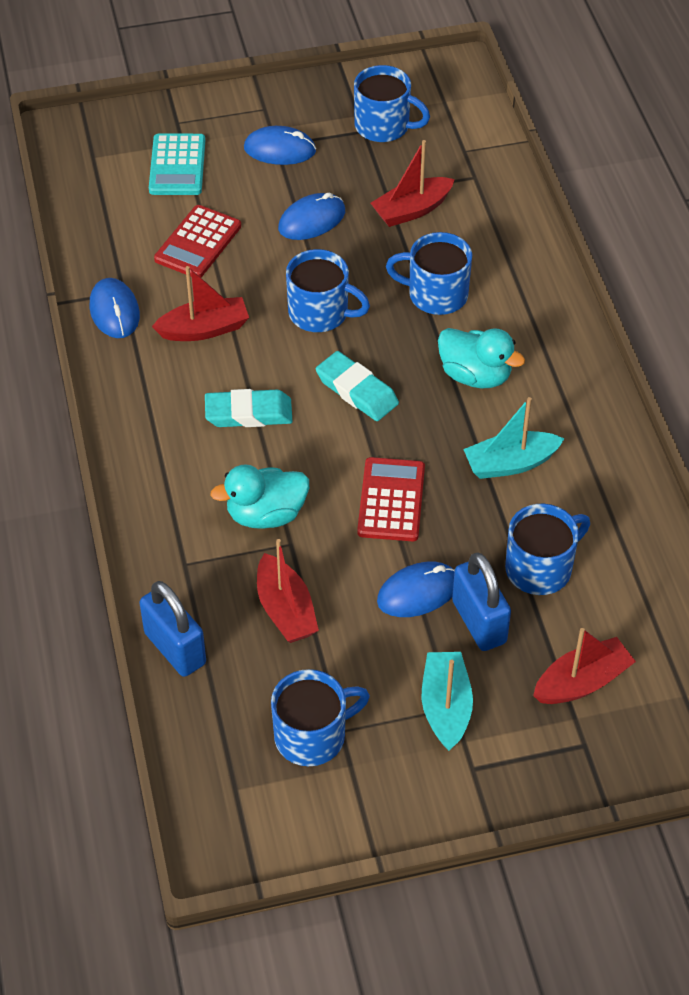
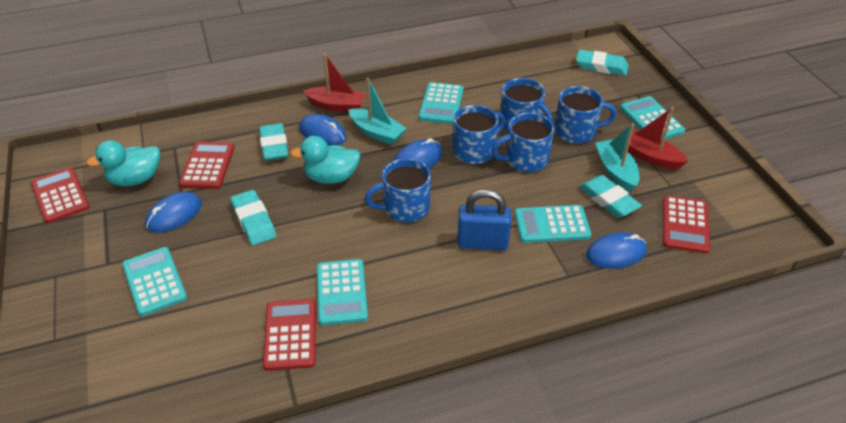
blue padlock: [139,581,206,677] [452,553,511,651] = 2 -> [457,189,511,250] = 1
red boat: [152,266,249,341] [257,539,319,643] [371,140,455,227] [533,628,636,704] = 4 -> [303,53,366,112] [628,107,688,169] = 2
red calculator: [154,205,241,277] [357,457,425,541] = 2 -> [31,167,90,224] [179,142,235,189] [263,299,316,371] [662,196,710,254] = 4
turquoise calculator: [149,134,205,195] = 1 -> [122,247,187,316] [317,259,368,325] [419,82,464,124] [515,205,591,243] [620,96,685,139] = 5
turquoise eraser: [205,389,292,427] [316,351,399,421] = 2 -> [230,190,276,245] [259,123,289,161] [576,50,629,76] [579,175,642,218] = 4

